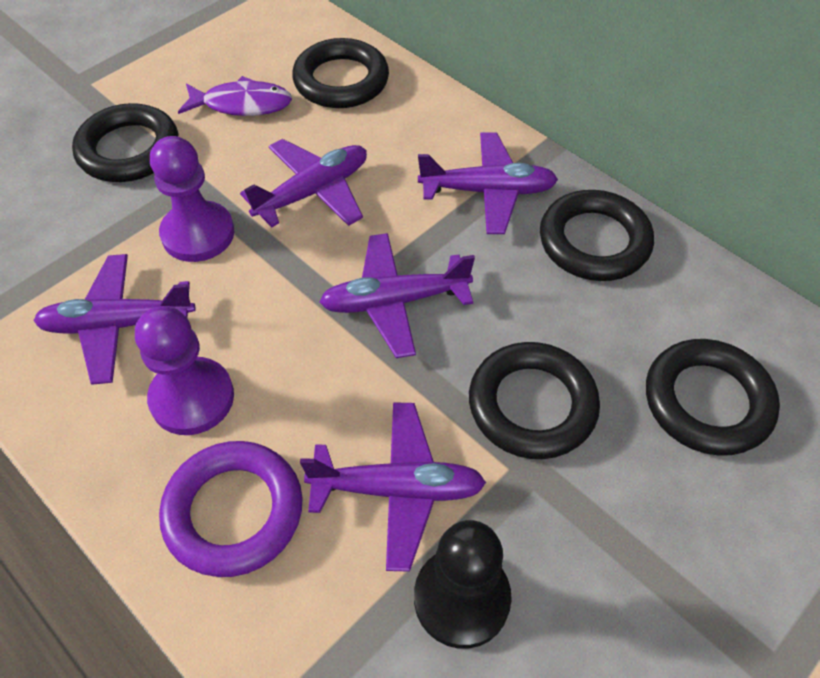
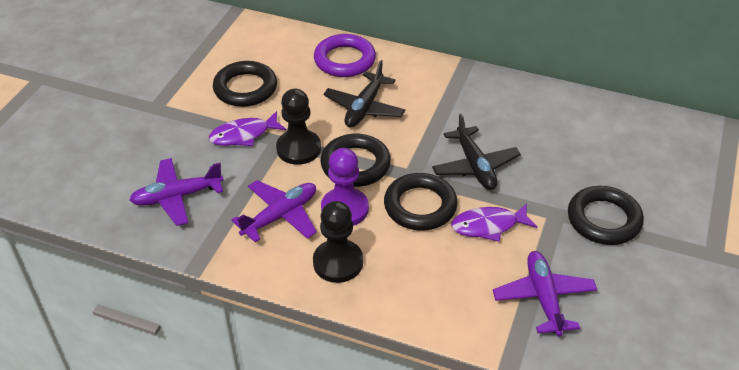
black pawn: [414,520,512,649] = 1 -> [276,89,321,165] [313,201,363,283] = 2
black plane: none = 0 -> [323,60,405,127] [432,114,521,190] = 2
black ring: [72,103,178,182] [292,38,389,108] [469,342,600,459] [540,190,654,281] [646,339,780,456] = 5 -> [213,61,277,107] [321,134,391,187] [384,173,458,230] [568,186,644,245] = 4
purple fish: [178,76,292,116] = 1 -> [209,111,286,146] [451,203,537,242] = 2
purple pawn: [135,306,234,435] [150,136,234,262] = 2 -> [321,148,369,226] = 1
purple plane: [33,254,195,385] [240,139,367,228] [300,402,486,572] [319,233,475,358] [418,132,558,234] = 5 -> [129,158,223,226] [232,180,317,243] [493,251,597,336] = 3

